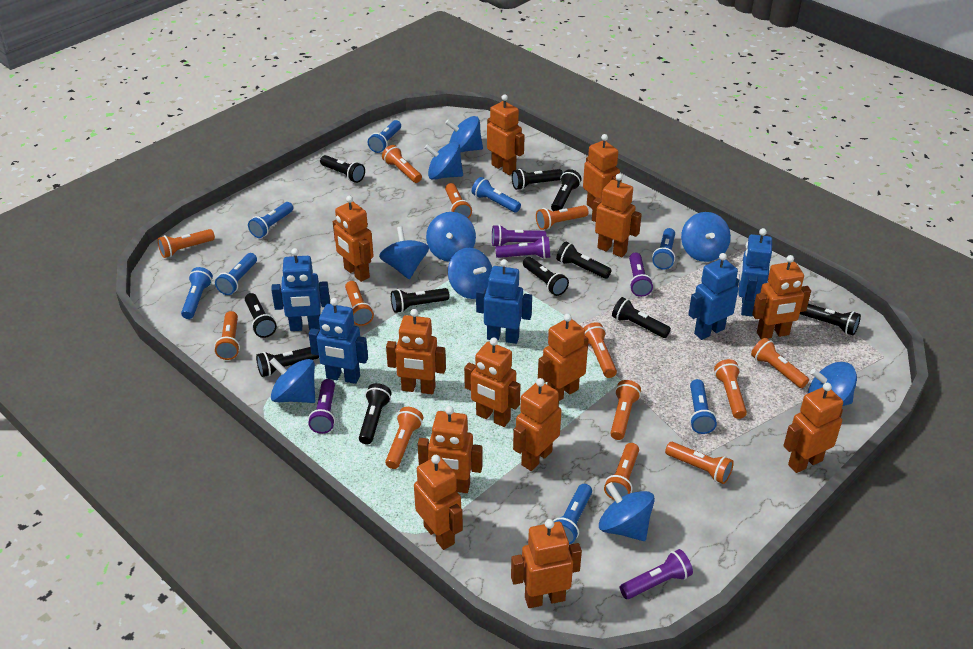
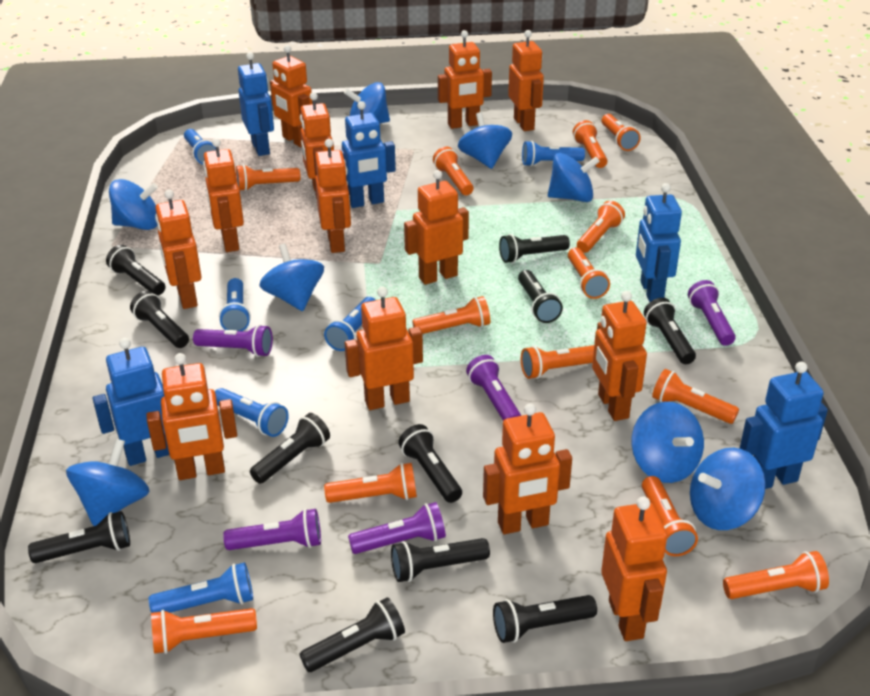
blue flashlight: [181,267,213,319] [215,253,257,295] [248,202,293,238] [368,120,401,153] [472,177,521,213] [553,484,592,544] [652,228,675,269] [690,379,717,434] = 8 -> [149,562,253,613] [184,129,216,165] [215,388,289,437] [219,278,251,331] [324,297,376,351] [522,141,585,166] = 6
blue spinning top: [270,358,315,403] [379,226,429,279] [425,142,463,180] [426,212,476,262] [445,116,483,152] [448,248,492,299] [599,482,655,541] [681,212,731,262] [808,362,857,406] = 9 -> [66,439,150,526] [109,179,158,230] [260,244,324,311] [344,82,390,123] [458,112,512,169] [548,153,600,202] [631,402,704,483] [690,448,766,530] = 8

